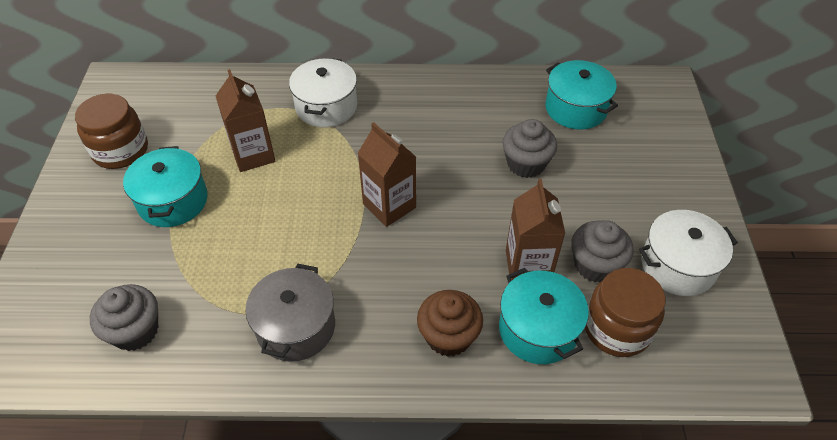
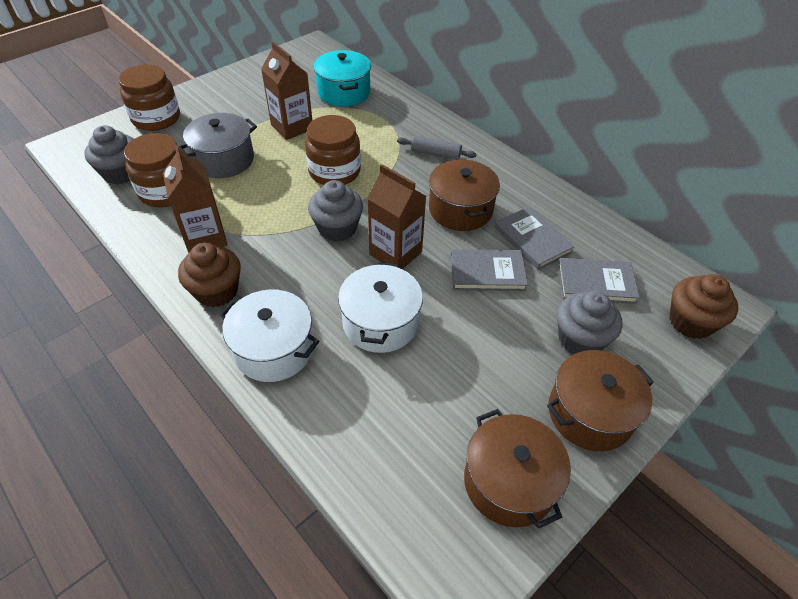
brown cupcake: [417,290,483,357] = 1 -> [178,243,241,307] [670,274,738,339] = 2
brown jar: [75,94,148,169] [585,268,666,357] = 2 -> [119,64,180,131] [124,133,183,208] [305,115,361,185] = 3
brown pot: none = 0 -> [429,159,500,231] [464,409,571,528] [547,350,654,451] = 3
grey book: none = 0 -> [451,249,528,291] [495,206,575,270] [558,258,640,304] = 3
grey rolling pin: none = 0 -> [397,136,477,160] = 1
turquoise pot: [123,146,208,227] [499,268,589,364] [545,60,618,129] = 3 -> [313,50,371,106] = 1

